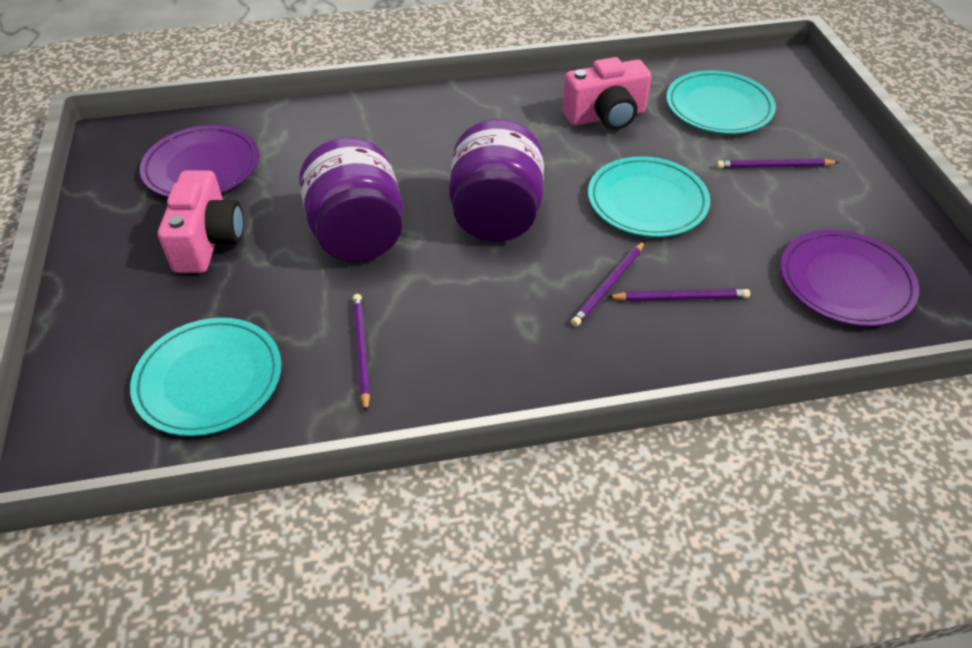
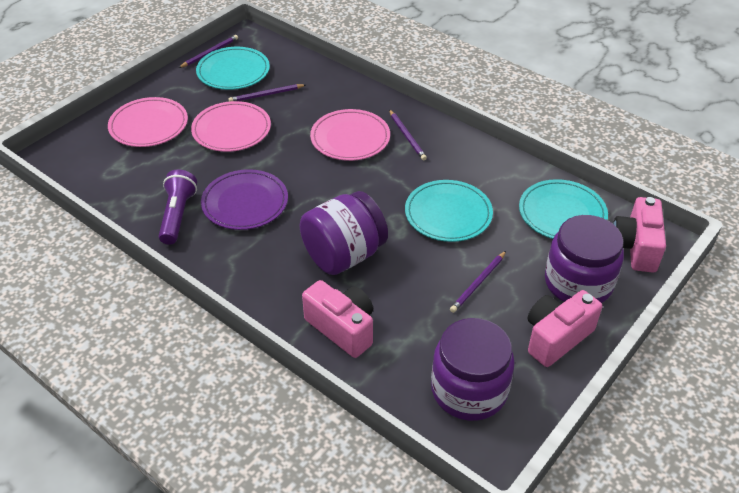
pink camera: [158,170,244,273] [562,57,651,130] = 2 -> [302,280,373,358] [528,290,602,367] [613,197,666,273] = 3
pink plate: none = 0 -> [108,97,188,147] [191,101,271,152] [310,109,390,161] = 3
purple flashlight: none = 0 -> [159,170,197,245] = 1
purple jar: [299,137,403,262] [449,119,544,241] = 2 -> [300,191,388,275] [431,318,515,421] [545,215,624,303] = 3
purple plate: [140,125,259,197] [781,230,919,326] = 2 -> [201,169,288,230] = 1

